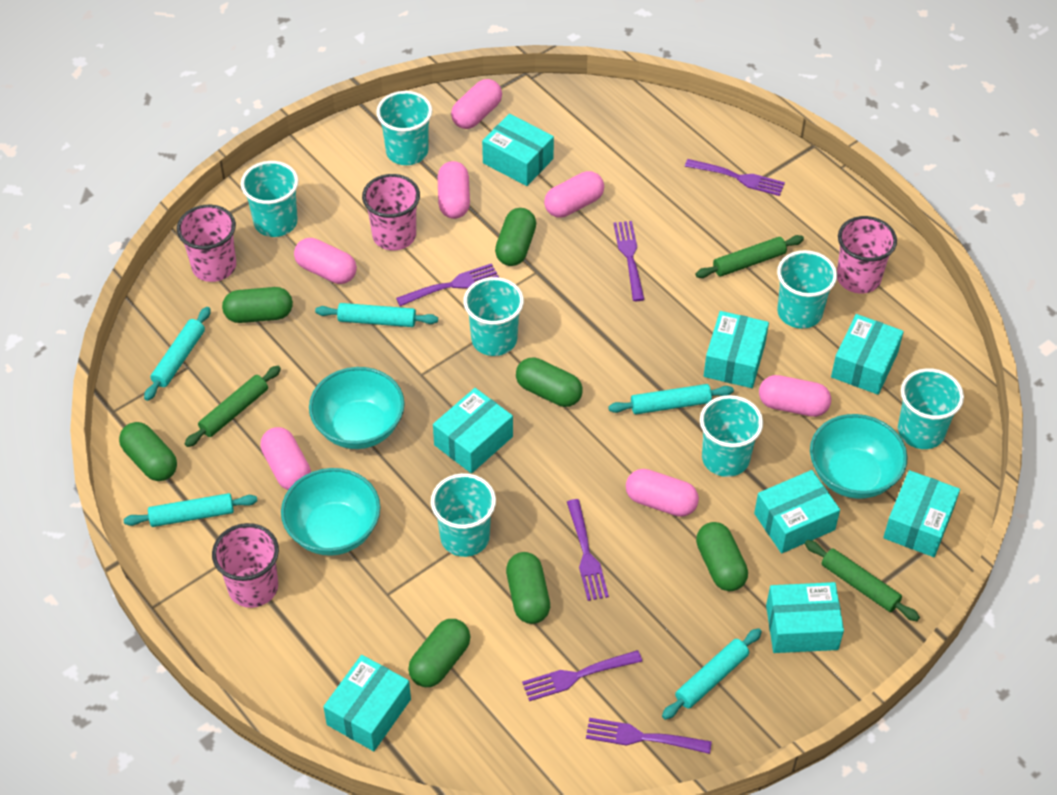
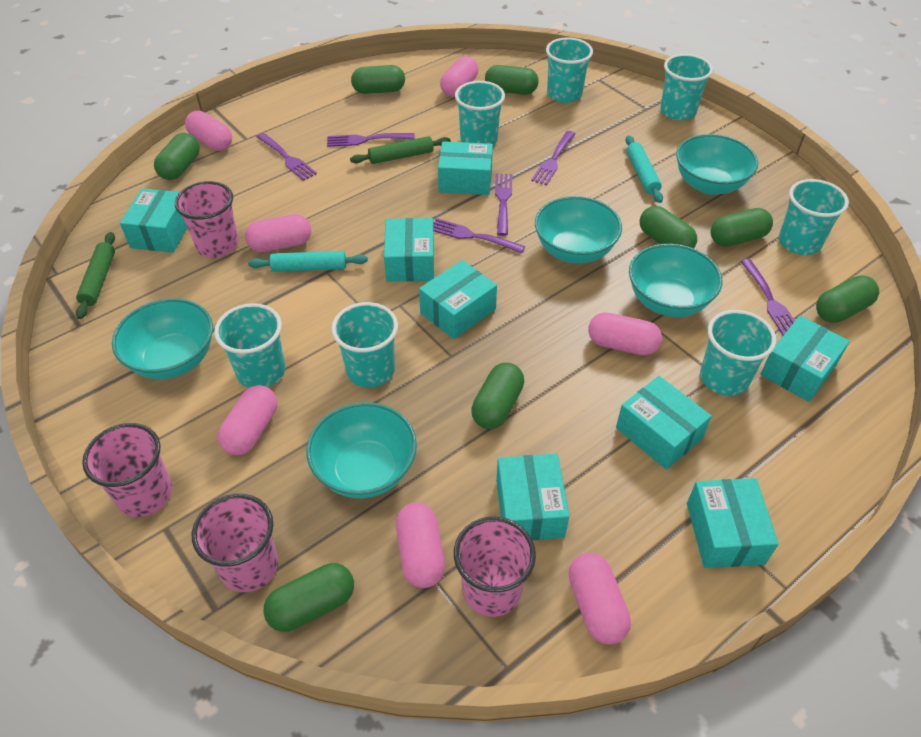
green capsule: [119,422,177,481] [222,287,293,323] [408,619,471,687] [495,208,536,266] [506,552,550,624] [516,357,583,407] [696,522,748,591] = 7 -> [154,133,200,180] [263,563,354,632] [351,65,405,94] [471,363,524,429] [485,65,539,95] [640,206,697,248] [711,208,773,247] [816,275,879,323] = 8
green rolling pin: [184,366,281,447] [696,235,804,278] [805,540,920,621] = 3 -> [76,232,115,319] [350,136,451,164] = 2
turquoise bowl: [281,468,381,556] [309,367,405,449] [810,414,908,499] = 3 -> [112,298,213,379] [306,402,417,498] [535,196,622,264] [629,244,722,317] [676,134,758,195] = 5
turquoise rolling pin: [124,493,258,527] [144,307,211,401] [315,303,438,327] [608,384,734,414] [662,628,762,720] = 5 -> [248,251,368,272] [625,135,663,203] = 2

